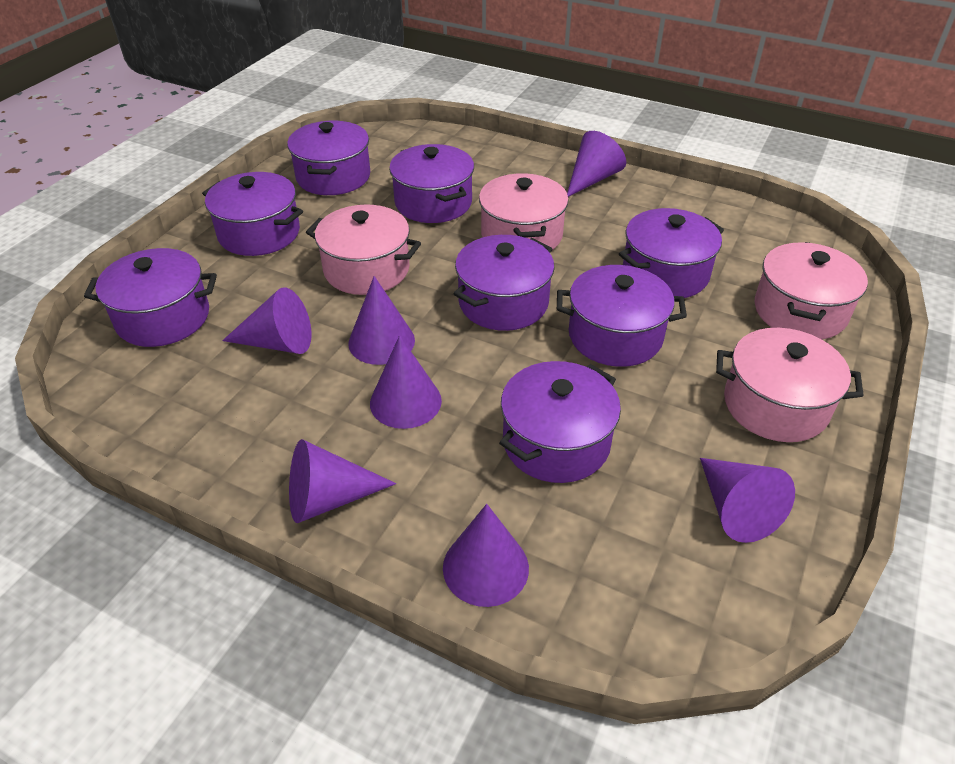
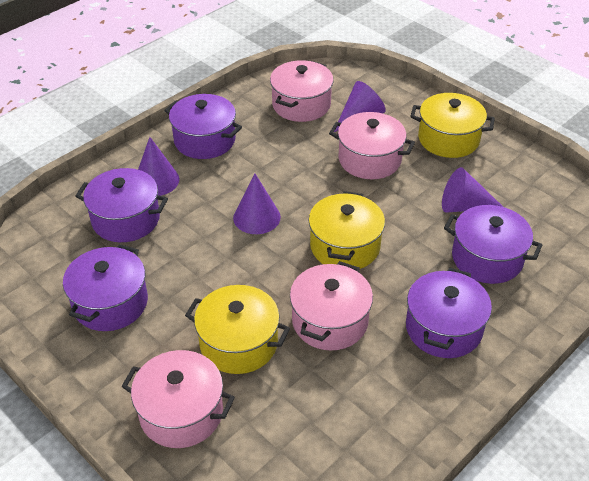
purple cone: [222,287,312,354] [289,439,396,523] [348,276,415,365] [370,335,442,429] [443,504,529,607] [567,131,626,197] [700,458,795,543] = 7 -> [138,137,180,196] [233,174,281,234] [334,81,386,132] [442,167,503,213] = 4
purple pot: [84,248,217,347] [202,172,303,256] [287,121,370,195] [389,144,474,223] [453,235,554,331] [499,361,621,483] [557,265,687,367] [619,208,724,298] = 8 -> [63,244,148,331] [75,168,168,242] [164,94,242,159] [406,268,492,358] [444,205,542,284] = 5
yellow pot: none = 0 -> [185,285,290,374] [308,191,385,269] [410,93,495,158] = 3

